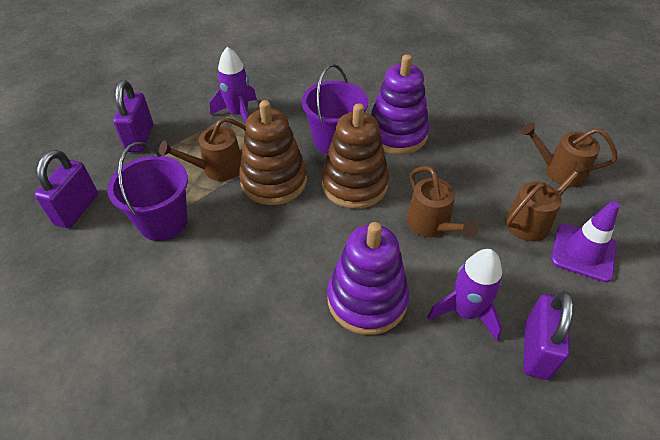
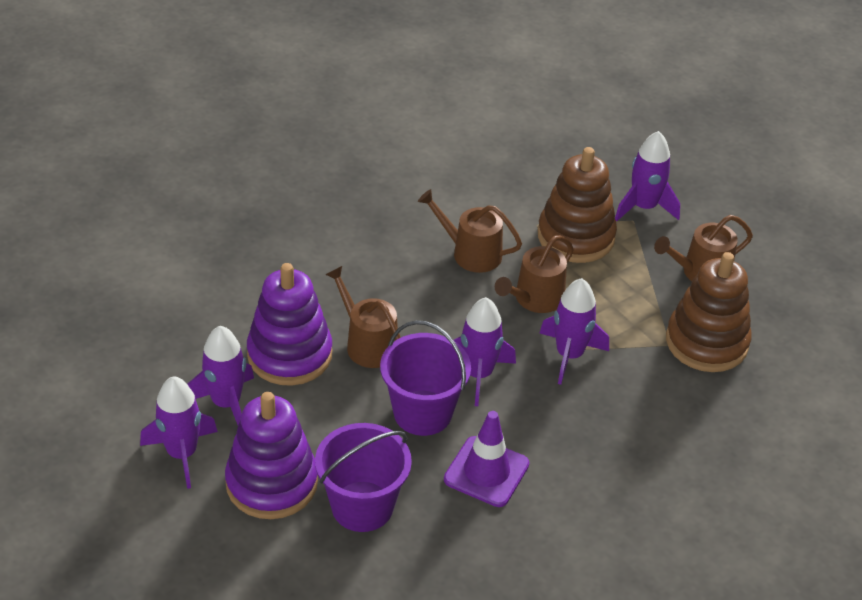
purple padlock: [34,150,98,228] [113,80,153,152] [523,291,573,380] = 3 -> none = 0
purple rocket: [210,47,257,124] [427,249,502,341] = 2 -> [140,376,218,489] [187,326,254,425] [454,297,516,406] [540,278,609,385] [615,131,680,222] = 5

